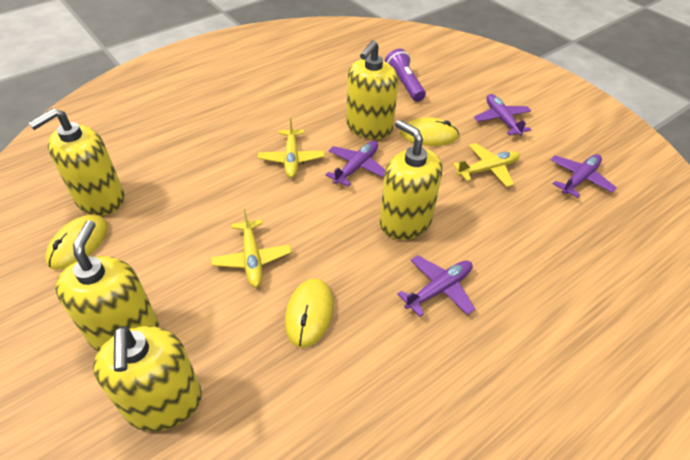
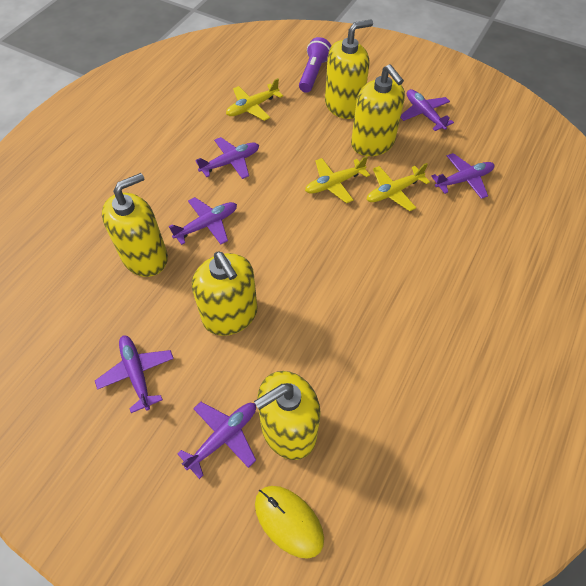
purple plane: [326,141,385,186] [397,255,475,317] [474,94,531,136] [550,154,617,198] = 4 -> [95,335,174,413] [169,197,237,245] [177,402,256,479] [196,137,259,179] [401,89,454,131] [431,153,495,199] = 6
yellow mouse: [45,215,108,270] [285,279,334,348] [400,117,459,146] = 3 -> [255,486,324,559] = 1

